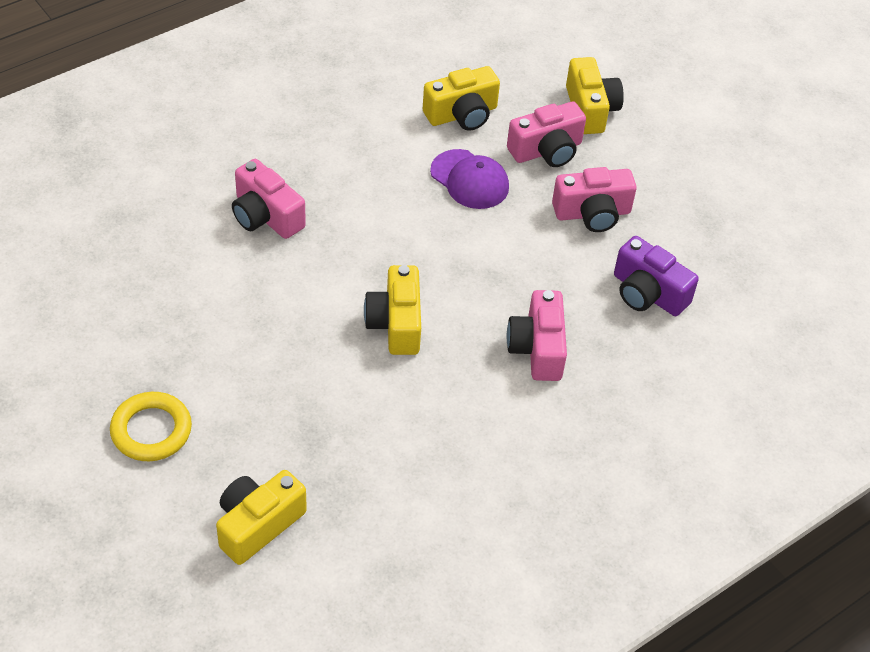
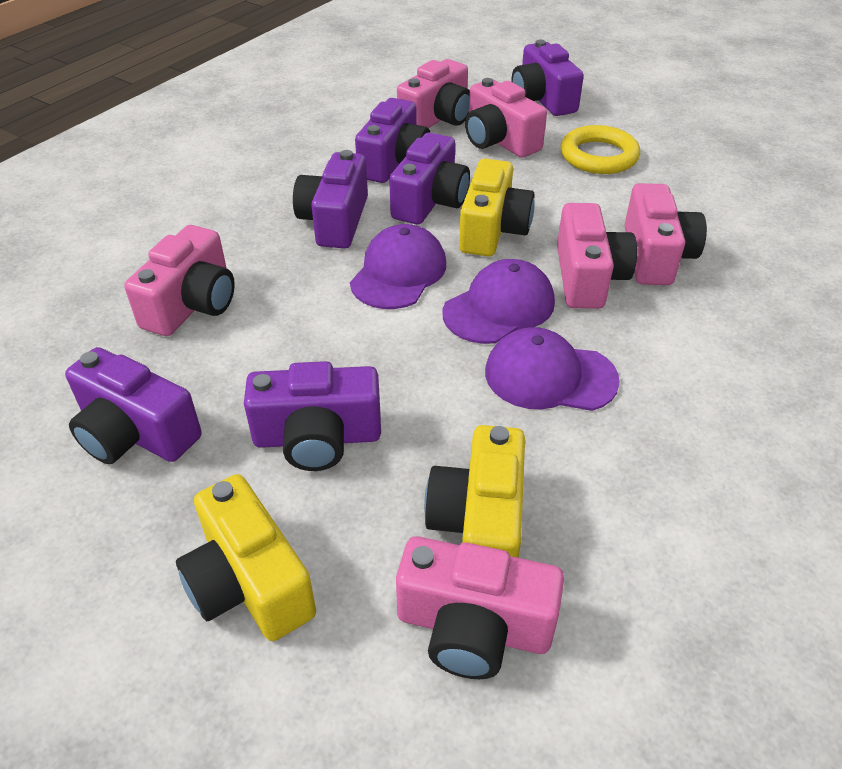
pink camera: [232,159,306,239] [507,101,586,167] [507,290,567,381] [552,167,637,232] = 4 -> [124,225,235,336] [396,536,564,679] [397,59,470,128] [465,78,547,158] [557,203,637,309] [625,183,707,285] = 6
purple camera: [614,236,699,316] = 1 -> [65,347,202,464] [244,361,381,471] [293,150,368,248] [355,98,430,183] [389,133,470,225] [511,40,584,116] = 6
purple cap: [430,149,509,209] = 1 -> [350,224,446,309] [442,259,555,344] [485,327,620,411] = 3
yellow camera: [216,470,307,565] [364,265,421,355] [423,66,500,130] [566,57,624,134] = 4 -> [176,474,316,641] [424,425,525,558] [459,159,535,257] = 3

